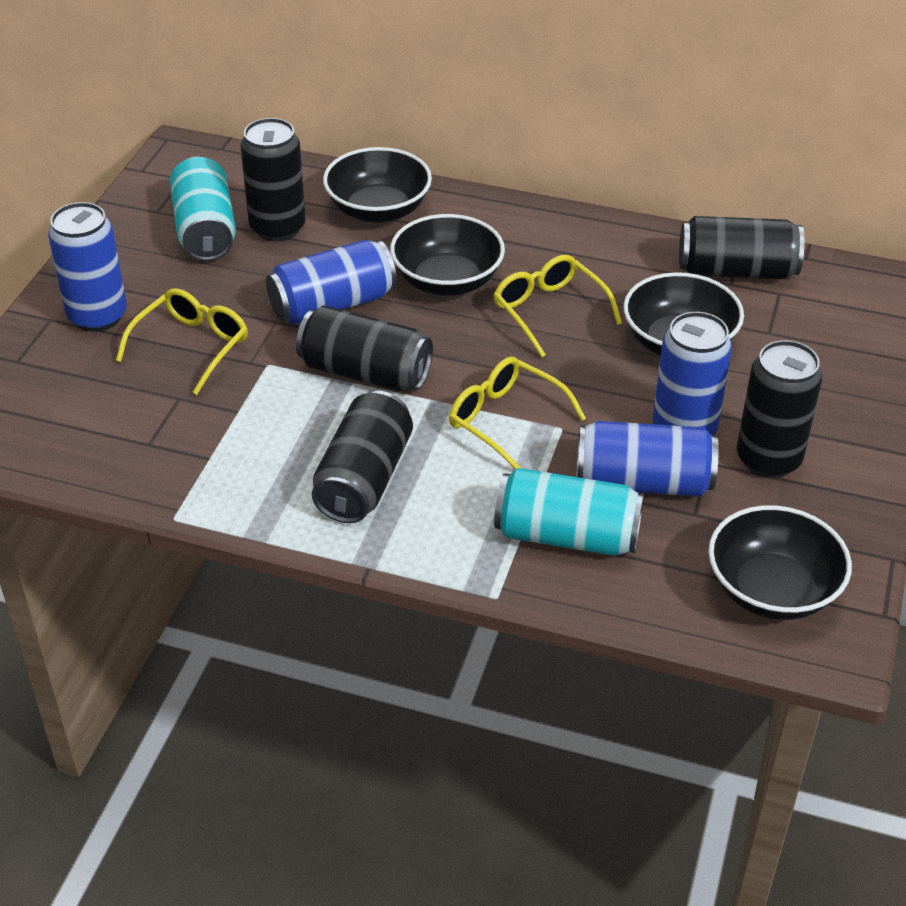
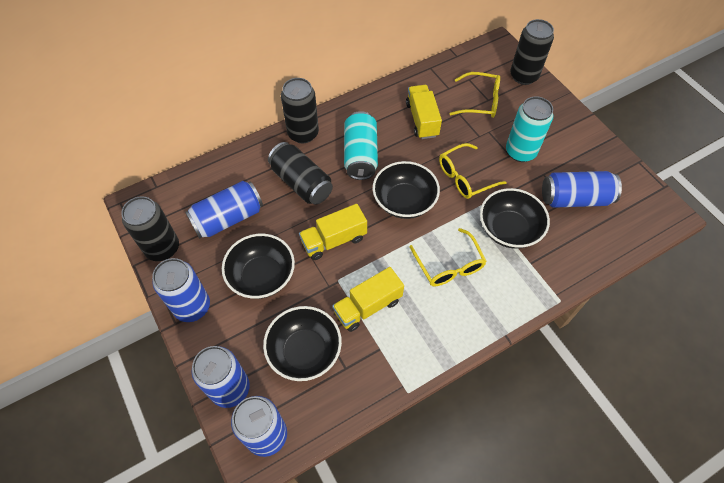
black can: [241,118,306,241] [296,306,433,391] [312,391,413,523] [679,216,805,279] [737,340,822,478] = 5 -> [121,196,179,261] [268,142,333,205] [281,78,319,144] [510,19,554,85] = 4
blue can: [48,202,127,332] [266,240,397,325] [576,421,719,496] [652,312,732,435] = 4 -> [152,258,210,322] [185,181,263,238] [192,346,250,408] [231,396,287,457] [542,171,622,208] = 5
yellow truck: none = 0 -> [299,204,367,260] [332,267,404,332] [406,85,442,139] = 3

